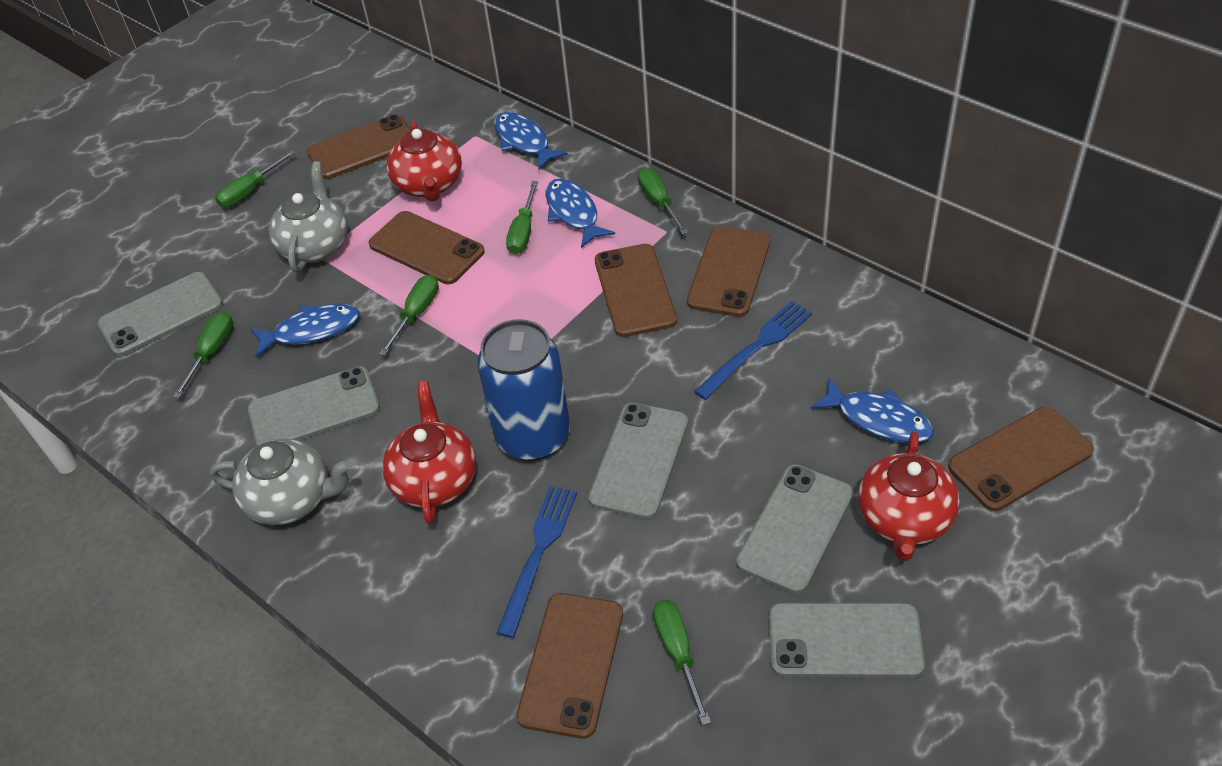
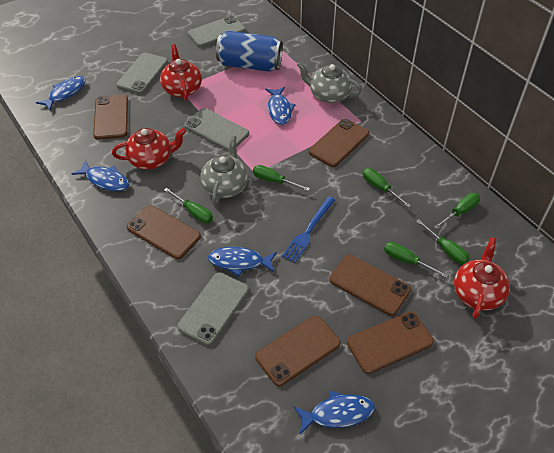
blue fish: [250,304,360,358] [494,112,568,169] [545,178,615,248] [810,378,934,443] = 4 -> [36,76,85,111] [72,160,129,191] [208,247,277,276] [265,87,296,125] [294,391,375,434] = 5
blue fork: [496,486,577,638] [694,301,812,400] = 2 -> [282,196,335,263] = 1
grey phone: [98,272,223,356] [248,366,380,446] [588,403,688,519] [736,464,854,594] [769,603,925,678] = 5 -> [116,53,168,94] [177,272,249,346] [184,108,249,151] [188,16,246,47] = 4

